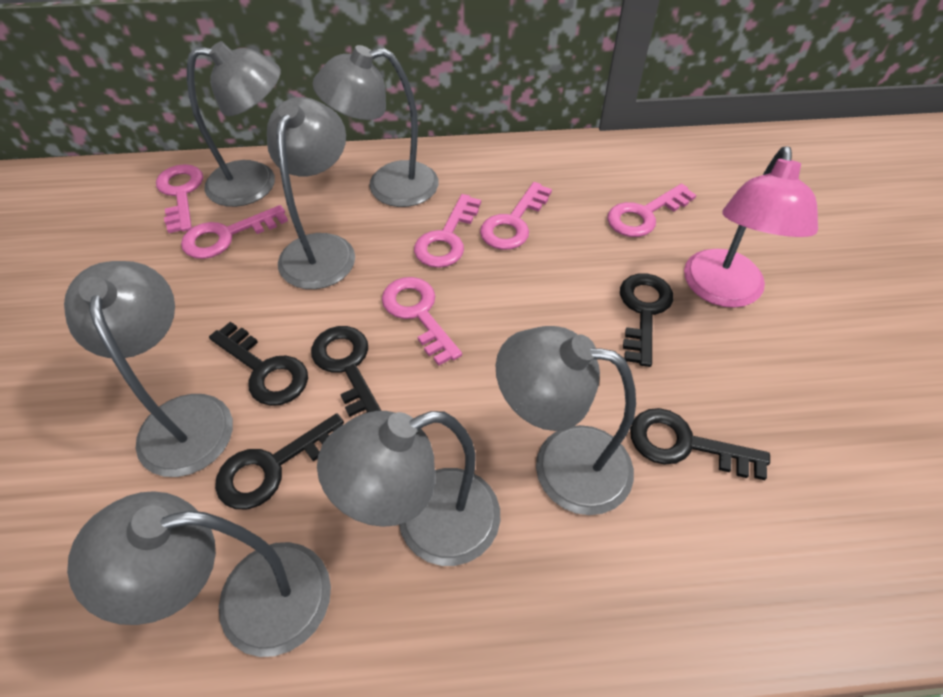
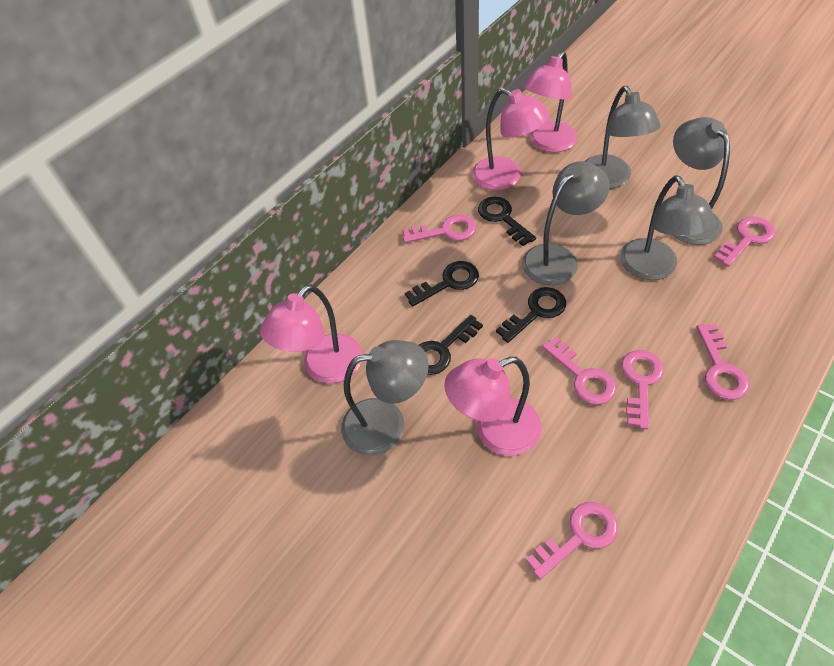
black key: [209,322,308,406] [215,413,344,509] [311,326,381,417] [620,273,673,367] [630,408,770,480] = 5 -> [405,261,479,306] [419,315,483,375] [478,197,536,246] [496,287,566,343] = 4
grey lamp: [64,261,233,477] [67,491,331,657] [187,41,281,207] [267,97,355,289] [313,45,438,207] [317,411,500,566] [496,326,636,515] = 7 -> [341,340,429,455] [522,161,610,286] [585,86,661,189] [620,175,716,280] [673,117,730,245] = 5
pink lamp: [684,147,818,308] = 1 -> [260,284,362,383] [444,357,542,456] [472,88,550,190] [524,51,577,153] = 4

